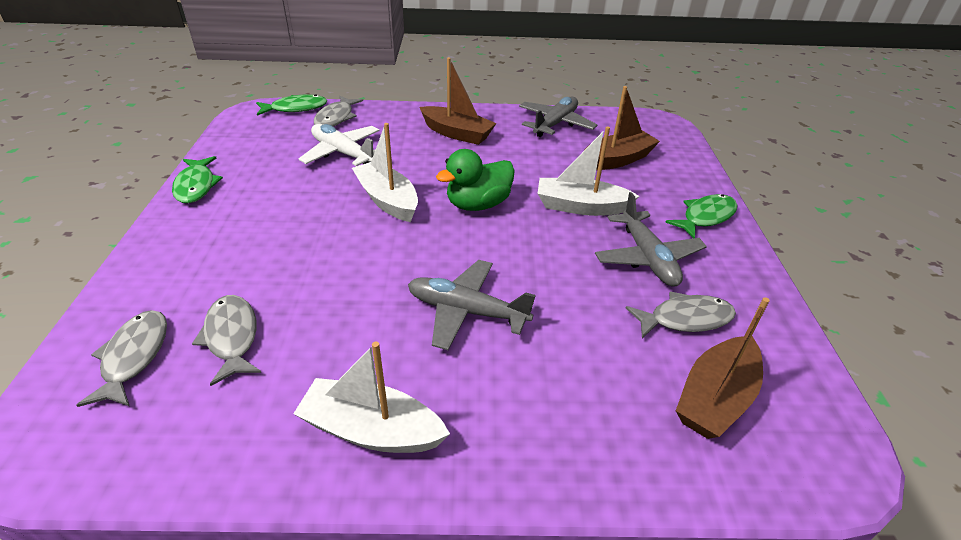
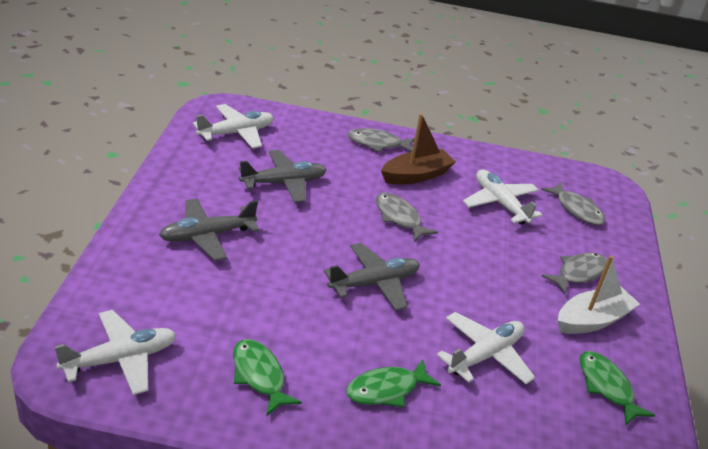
brown boat: [420,57,497,145] [584,86,660,170] [676,297,770,439] = 3 -> [381,113,456,184] = 1
green duck: [436,149,515,211] = 1 -> none = 0
white boat: [293,342,450,453] [352,123,418,222] [537,127,639,216] = 3 -> [558,255,640,334] = 1
white plane: [299,124,379,166] = 1 -> [54,310,177,395] [193,104,274,149] [437,312,535,384] [463,169,543,225] = 4

